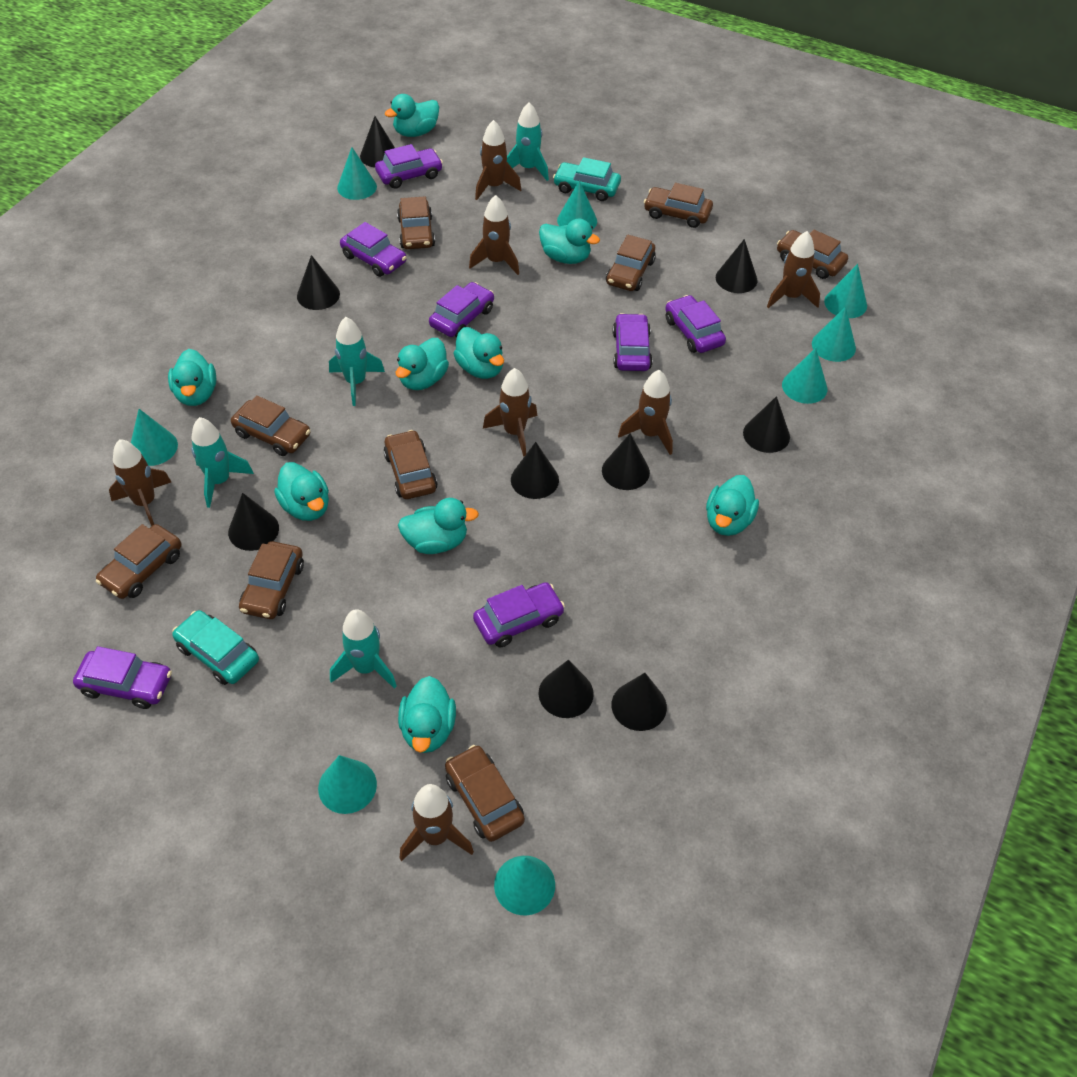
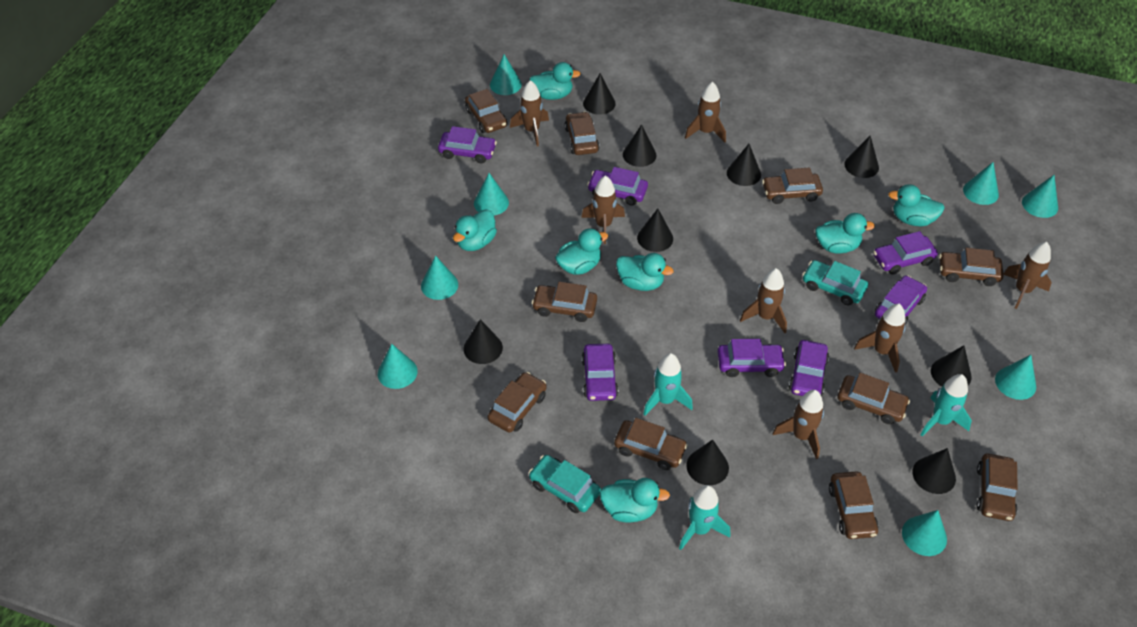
brown car: [96,524,182,599] [231,395,310,456] [239,541,304,619] [383,430,438,499] [397,196,435,249] [445,745,525,842] [606,235,656,291] [644,183,713,228] [777,229,848,279] = 9 -> [465,89,507,133] [487,372,547,433] [532,282,597,322] [564,112,600,155] [614,418,688,470] [762,168,823,204] [829,471,879,539] [838,373,910,424] [939,248,1004,286] [977,454,1018,521] = 10
turquoise duck: [168,349,216,406] [274,462,329,521] [385,94,439,137] [396,338,449,390] [398,498,479,554] [398,676,456,753] [453,327,504,379] [539,219,600,264] [706,475,759,536] = 9 -> [453,209,497,251] [529,62,581,100] [555,228,608,275] [600,478,670,523] [616,253,673,291] [815,213,875,254] [888,184,945,226] = 7
turquoise rocket: [191,417,254,508] [329,317,385,406] [330,609,397,689] [507,102,549,181] = 4 -> [643,353,693,416] [679,485,730,550] [920,374,972,436] = 3

